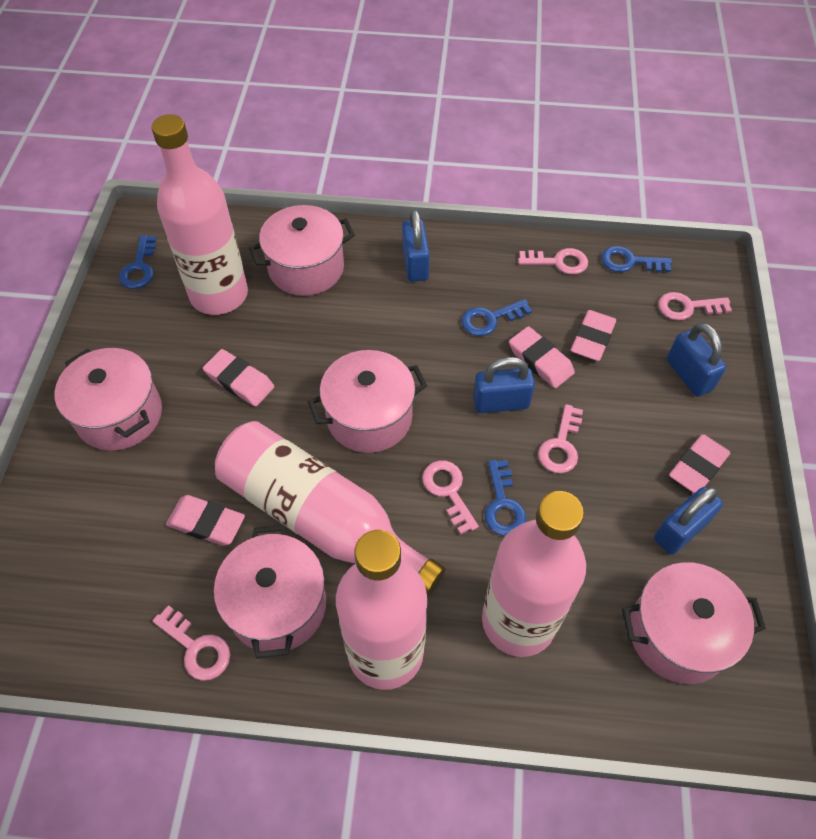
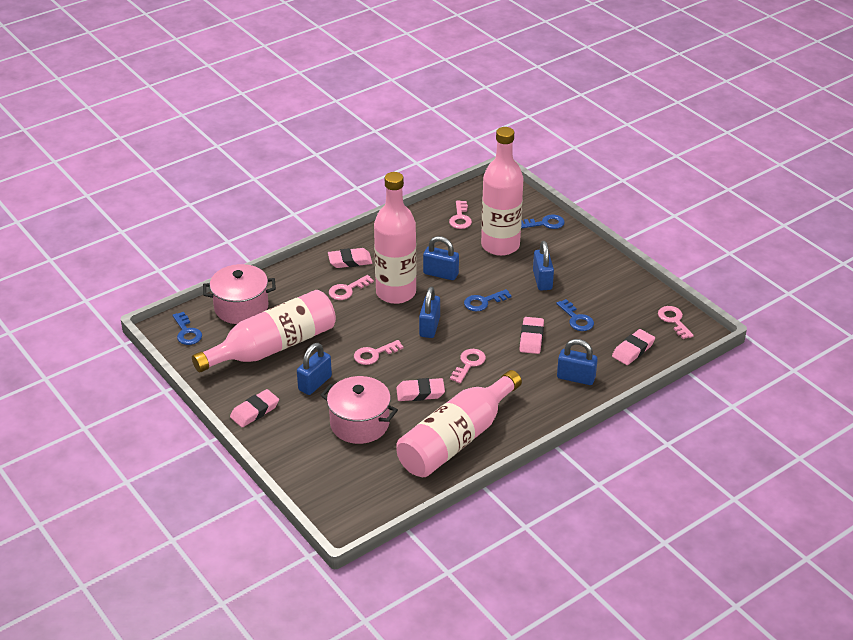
blue padlock: [402,209,430,282] [473,357,535,413] [654,486,723,555] [667,323,726,397] = 4 -> [297,343,332,395] [419,287,440,338] [423,236,459,280] [533,241,554,291] [557,339,598,385] = 5
pink pot: [55,348,162,451] [214,525,326,658] [249,205,355,296] [308,350,427,453] [622,562,766,684] = 5 -> [203,264,276,324] [321,376,398,444] = 2

